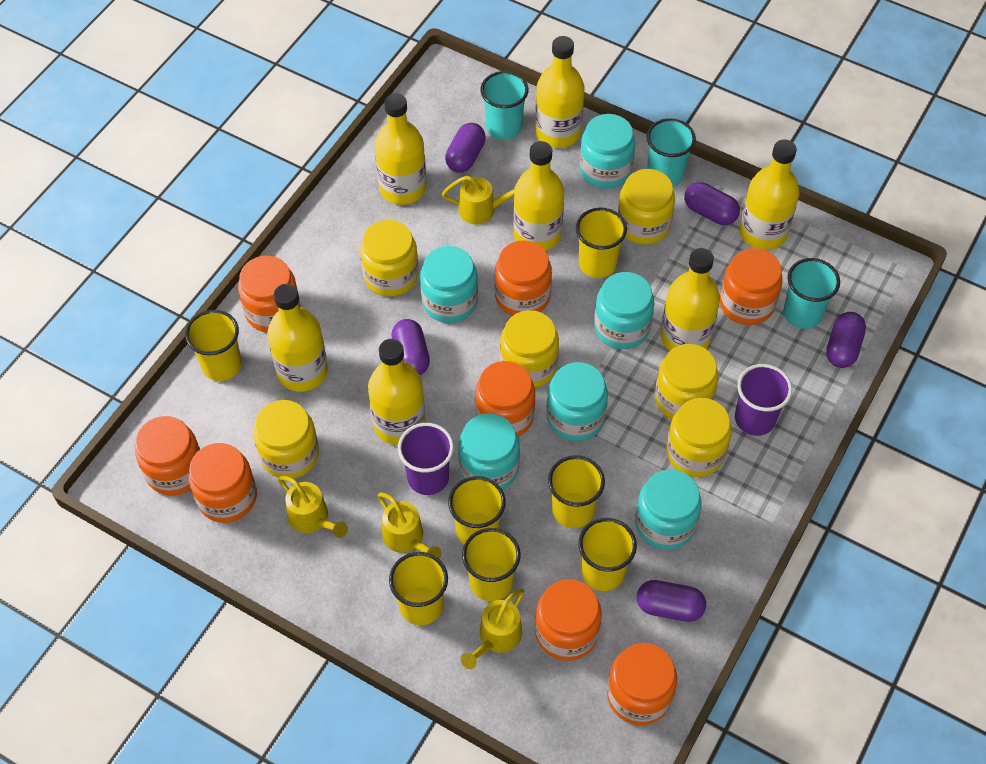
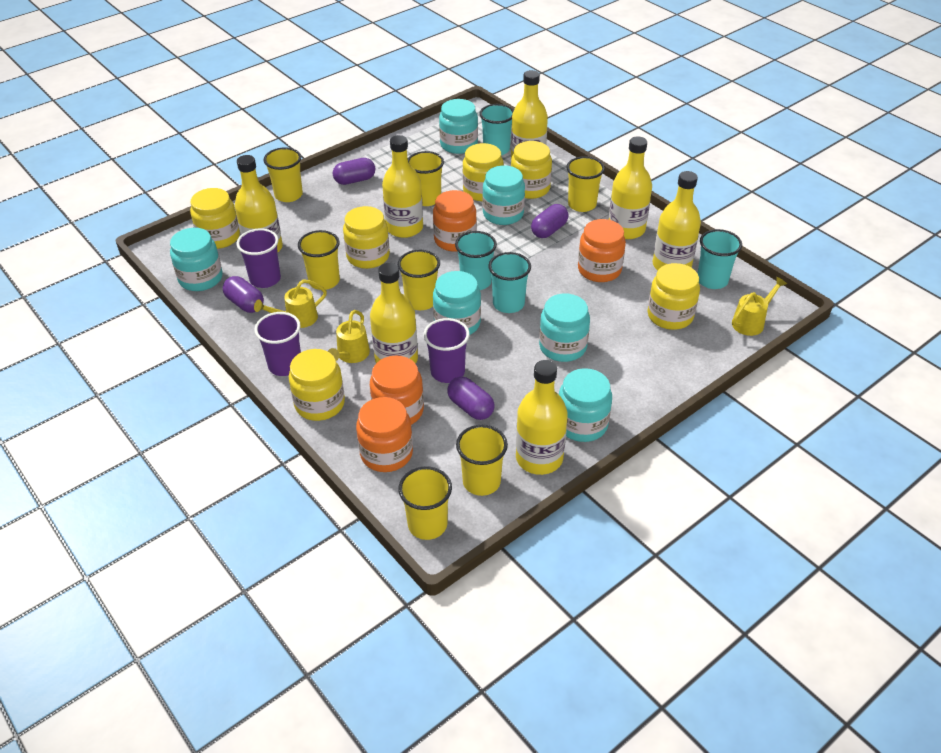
orange jar: [135,416,200,496] [188,443,257,523] [238,256,300,333] [475,361,535,437] [495,241,552,316] [535,579,602,661] [607,643,677,725] [720,248,783,325] = 8 -> [356,397,413,472] [370,356,424,425] [433,190,477,252] [578,219,626,282] = 4
purple capsule: [392,319,430,375] [445,123,486,173] [637,580,706,622] [684,182,740,225] [826,312,866,368] = 5 -> [223,276,264,313] [333,158,375,185] [447,377,495,420] [531,204,569,238] = 4
purple cup: [398,423,454,495] [735,364,792,436] = 2 -> [237,228,281,288] [254,312,301,376] [423,318,470,383] = 3
turquoise cup: [480,71,529,140] [646,118,696,186] [783,258,840,329] = 3 -> [455,231,497,290] [479,104,514,155] [488,252,531,313] [697,229,742,289] = 4
yellow watering can: [278,476,348,538] [377,492,442,559] [442,176,514,225] [461,589,524,669] = 4 -> [254,279,327,328] [328,310,370,363] [732,277,787,336] = 3

